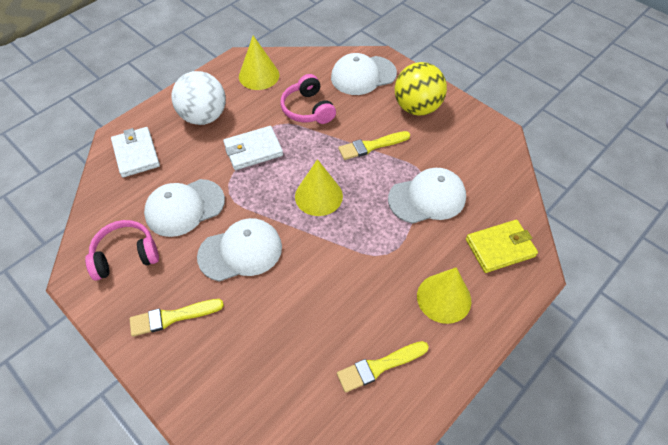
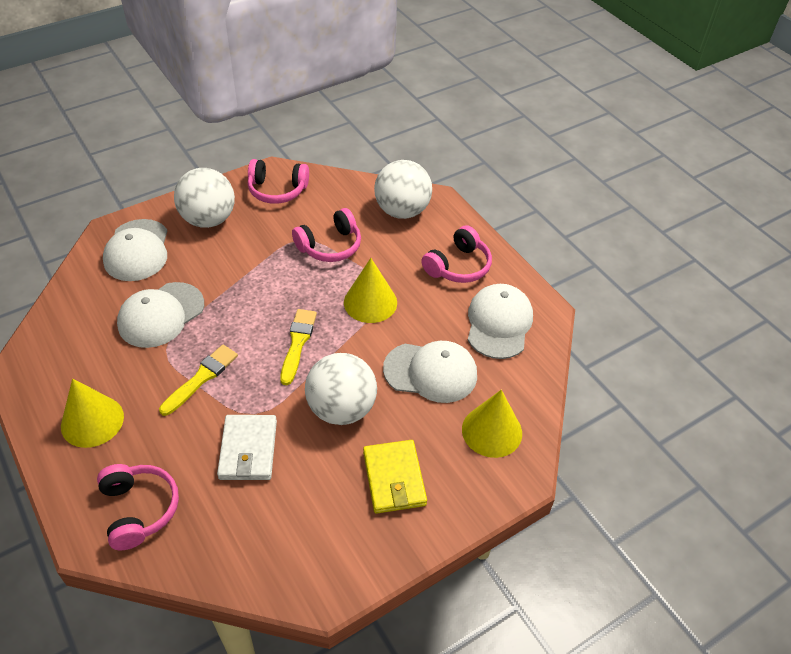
pink headphones: [85,220,159,281] [280,74,336,124] = 2 -> [97,464,179,550] [248,159,309,204] [292,208,361,262] [421,225,492,283] = 4
white ball: [171,71,226,125] = 1 -> [174,168,235,228] [305,353,377,425] [374,160,432,219] = 3
white wallet: [111,127,160,178] [223,126,283,170] = 2 -> [217,415,277,480] = 1
yellow ball: [395,62,447,116] = 1 -> none = 0
yellow brush: [130,299,224,337] [337,341,429,393] [338,131,410,160] = 3 -> [159,345,238,416] [280,309,317,385] = 2

